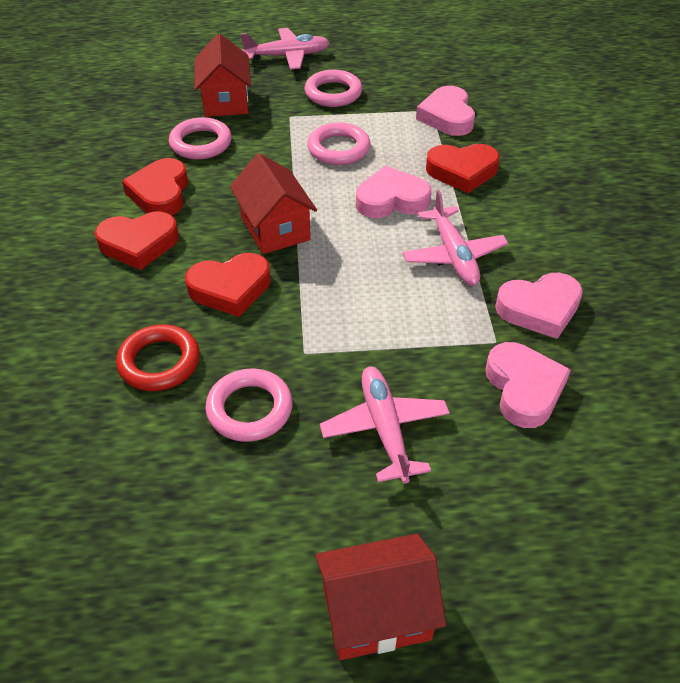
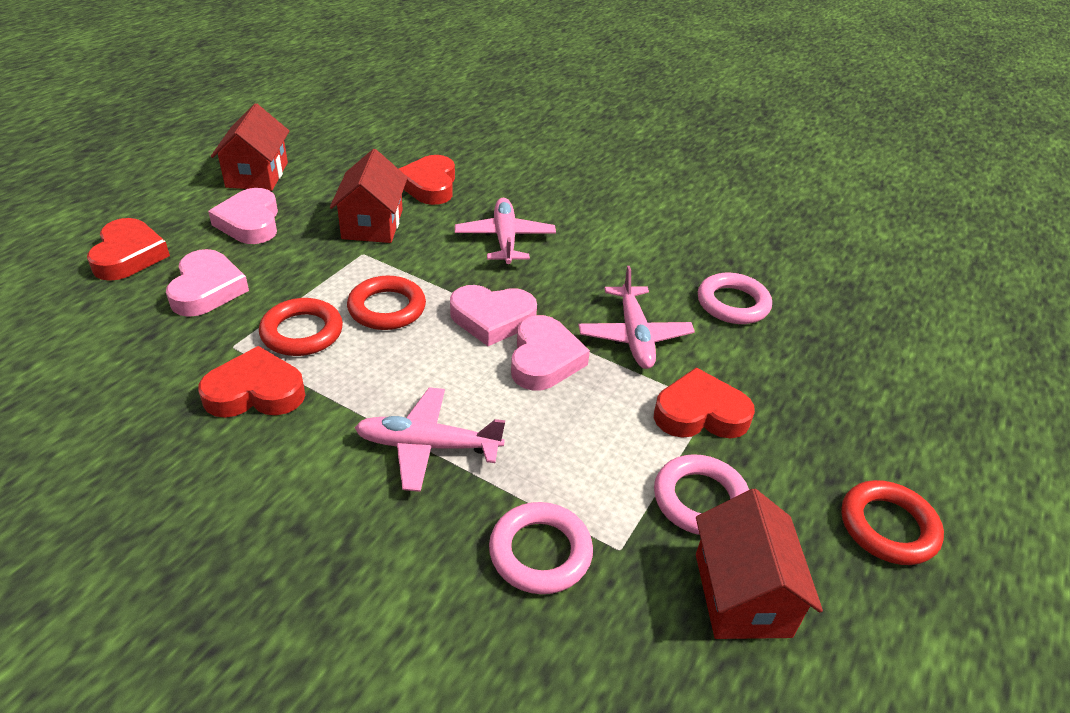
pink ring: [169,117,232,160] [205,369,293,442] [305,70,362,107] [307,122,370,165] = 4 -> [489,502,593,594] [654,454,749,535] [698,273,772,324] = 3
red ring: [116,325,200,391] = 1 -> [259,298,343,356] [347,276,426,330] [841,480,944,565] = 3

